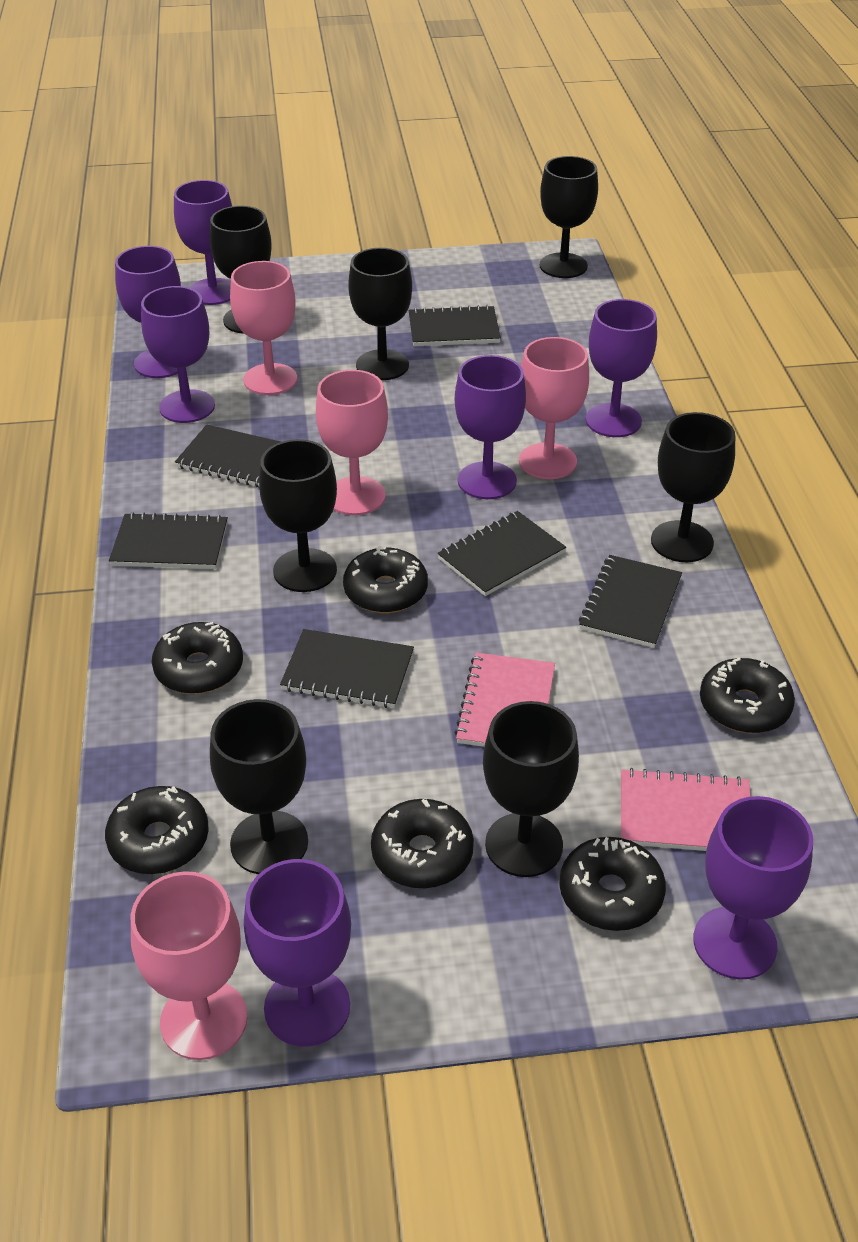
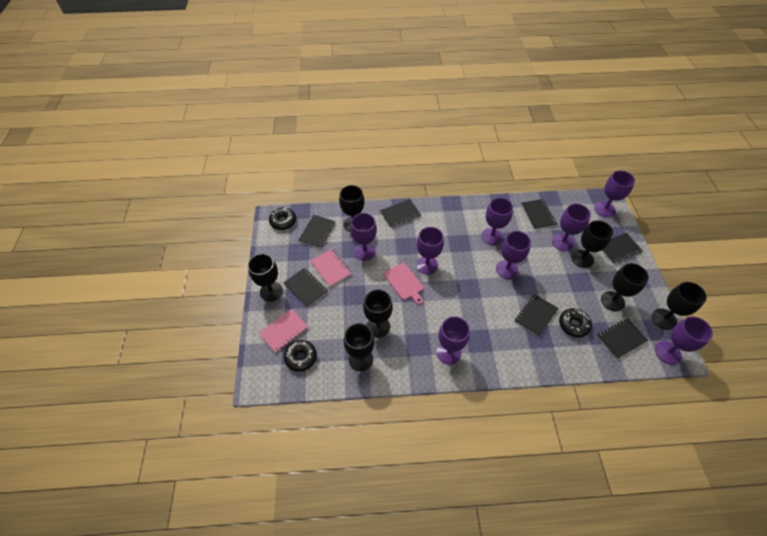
black donut: [105,786,209,874] [152,622,243,694] [343,546,428,613] [371,799,474,888] [559,837,666,931] [700,658,795,733] = 6 -> [269,207,296,230] [284,340,317,372] [559,308,592,337] = 3
black notebook: [109,512,228,569] [175,424,281,487] [280,629,414,708] [409,305,501,346] [437,511,566,596] [579,555,682,648] = 6 -> [283,268,328,308] [298,215,335,249] [380,199,421,228] [515,294,559,337] [521,199,557,230] [597,318,648,359] [602,233,643,264] = 7
pink cutting board: none = 0 -> [384,263,424,305] = 1
pink goblet: [131,871,247,1060] [230,261,297,395] [316,370,388,515] [519,337,589,479] = 4 -> none = 0
purple goblet: [115,246,181,378] [141,286,215,423] [174,180,232,305] [244,859,351,1047] [455,355,526,499] [586,299,657,437] [693,796,813,980] = 7 -> [350,213,377,261] [416,227,444,275] [437,316,470,365] [481,198,513,245] [496,231,531,279] [552,204,591,251] [595,171,635,217] [655,316,713,365] = 8

